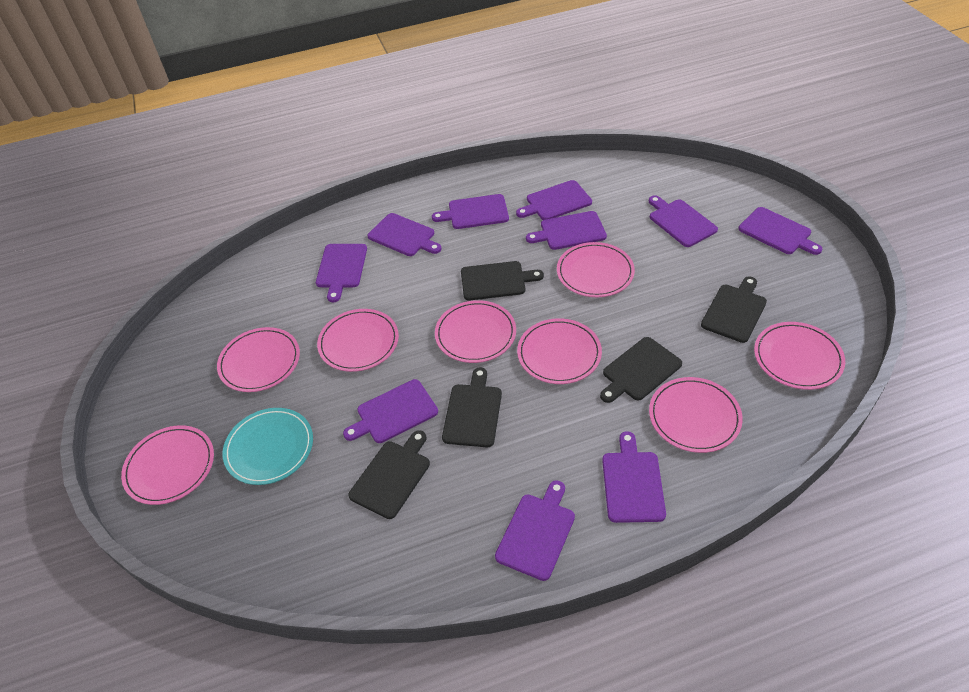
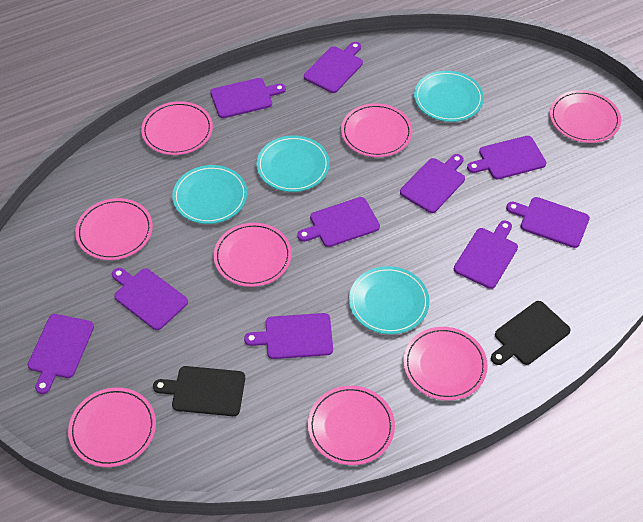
black cutting board: [348,430,430,519] [442,367,502,447] [461,261,544,300] [600,337,682,403] [701,276,767,343] = 5 -> [153,366,245,416] [491,301,571,365] = 2
turquoise plate: [223,408,313,485] = 1 -> [172,165,247,224] [256,135,330,192] [349,266,430,334] [414,71,484,122] = 4

